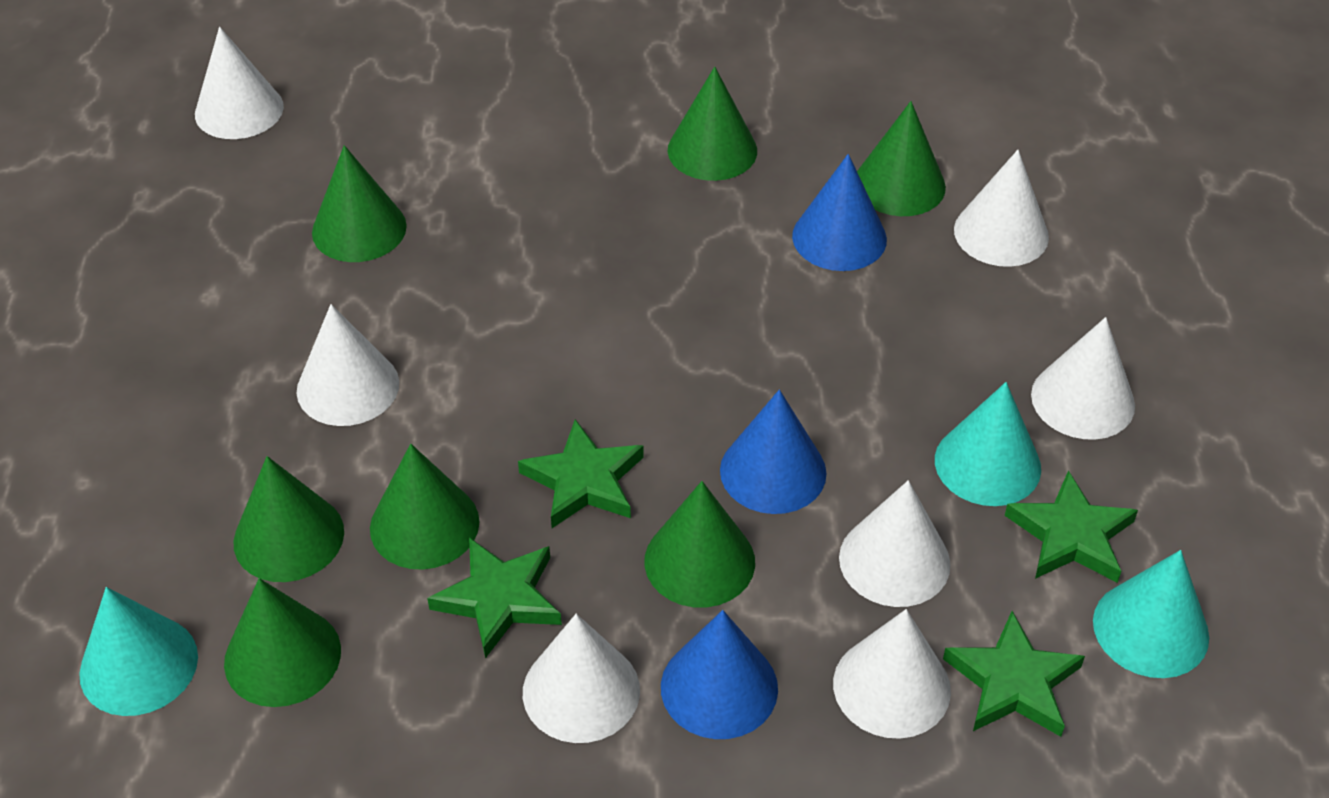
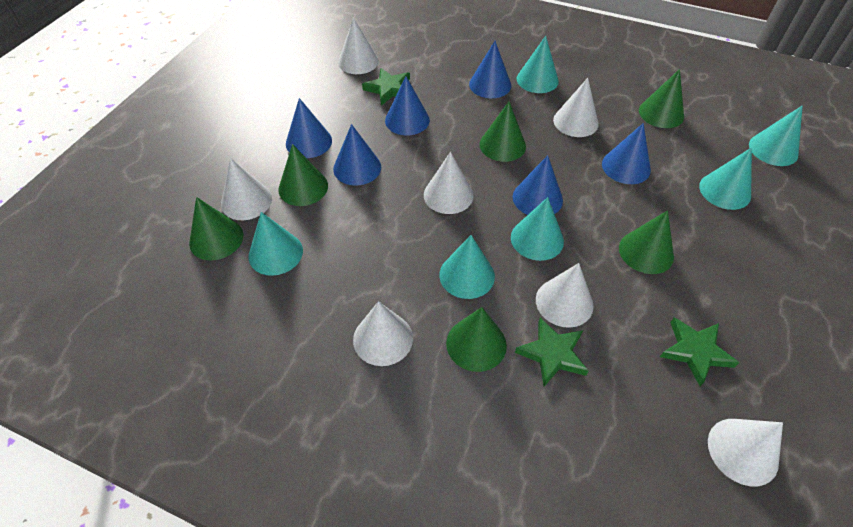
blue cone: [661,610,778,739] [720,390,827,514] [792,154,887,271] = 3 -> [286,98,332,158] [333,124,381,186] [385,76,430,135] [469,41,511,98] [513,155,563,215] [602,123,651,184] = 6
green cone: [224,578,341,707] [234,456,344,582] [312,145,407,262] [370,444,479,570] [644,481,755,608] [668,67,757,181] [857,101,946,216] = 7 -> [189,197,243,260] [278,144,328,206] [446,307,507,372] [480,102,526,162] [619,210,674,274] [639,69,684,128] = 6
green star: [427,538,562,659] [518,419,644,528] [943,611,1085,737] [1005,470,1138,583] = 4 -> [362,68,410,106] [515,317,589,387] [660,317,739,386] = 3
turquoise cone: [79,587,198,716] [935,382,1041,506] [1093,550,1209,678] = 3 -> [248,212,303,276] [439,235,495,299] [511,197,564,261] [517,36,559,93] [699,148,752,210] [749,105,803,166] = 6

